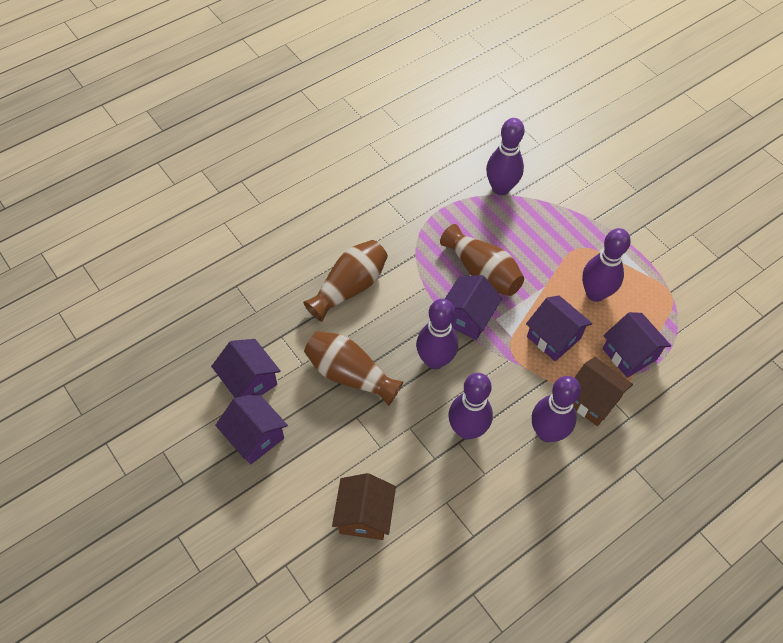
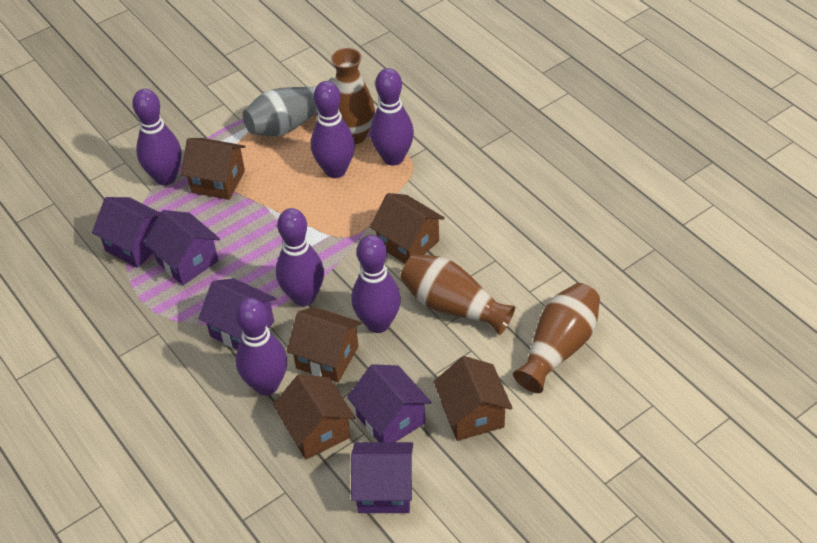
brown house: [332,473,396,540] [574,357,633,426] = 2 -> [181,138,245,200] [273,374,355,460] [287,307,362,382] [370,193,445,264] [434,356,513,441] = 5
grey vase: none = 0 -> [243,78,335,136] = 1
purple bowling pin: [416,299,458,369] [448,373,493,440] [486,118,525,195] [532,376,581,442] [582,228,631,302] = 5 -> [132,89,181,185] [236,298,287,395] [276,208,324,306] [311,81,355,178] [351,235,401,333] [370,68,414,166] = 6

